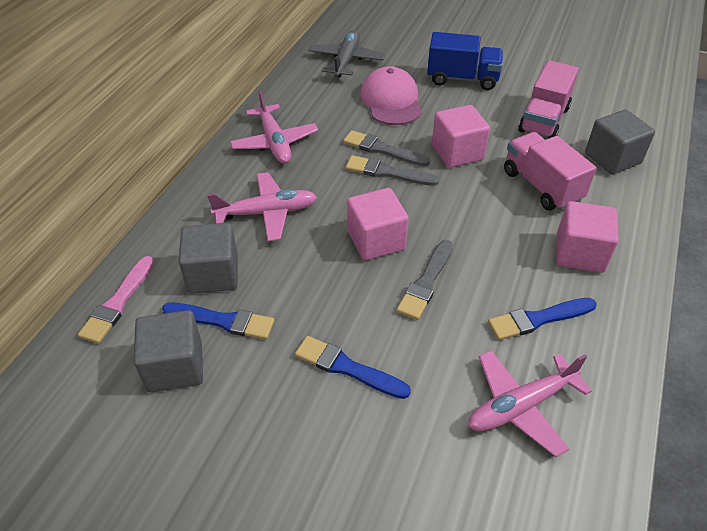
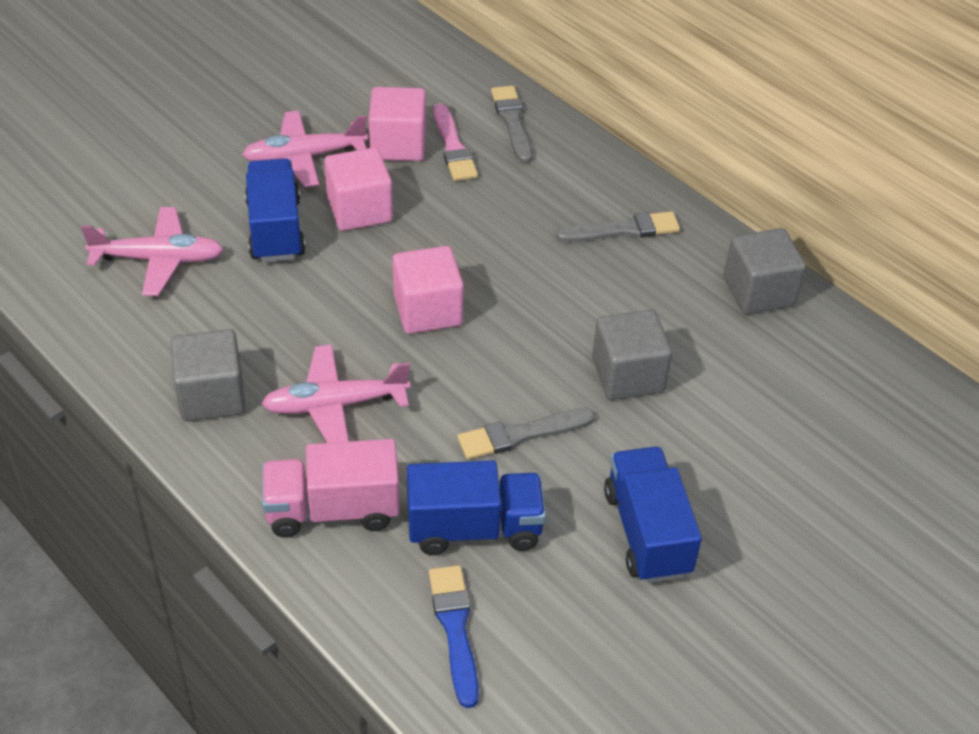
blue brush: [162,303,275,340] [295,336,411,399] [488,298,597,340] = 3 -> [429,565,479,708] = 1
blue truck: [427,32,503,90] = 1 -> [245,158,306,262] [407,460,546,555] [604,447,702,583] = 3
grey plane: [309,30,385,78] = 1 -> none = 0
pink cap: [360,66,422,125] = 1 -> none = 0
pink truck: [504,132,596,211] [518,60,579,138] = 2 -> [262,439,400,538] = 1

